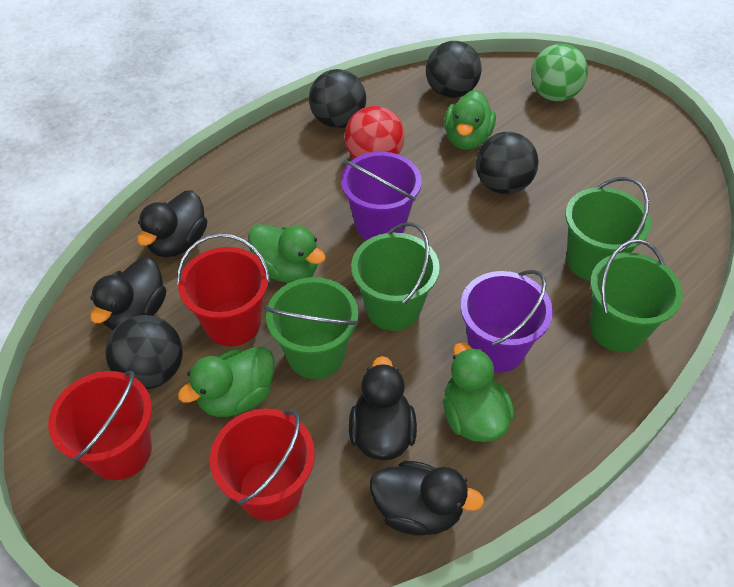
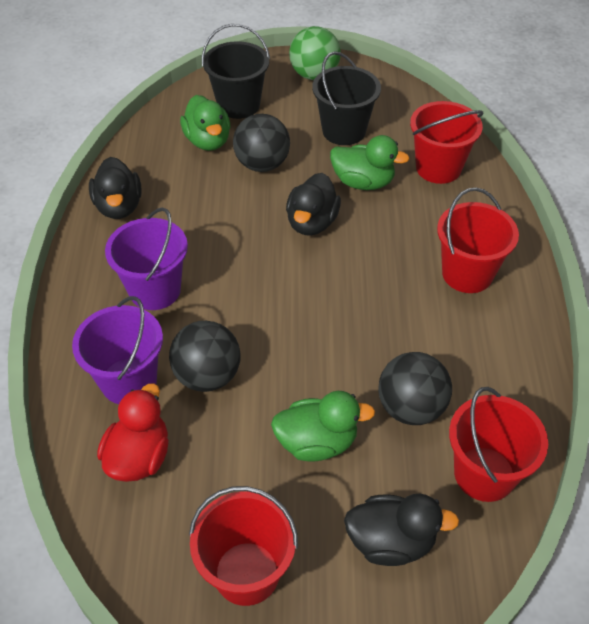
black ball: [105,315,182,389] [309,69,366,128] [426,41,481,98] [476,132,538,194] = 4 -> [169,321,240,392] [233,114,290,172] [378,352,452,425] = 3
black bucket: none = 0 -> [202,24,270,119] [312,51,381,145] = 2
black duck: [90,257,166,330] [137,190,207,257] [349,356,417,461] [370,461,484,536] = 4 -> [89,157,142,219] [286,173,341,236] [344,494,459,566] = 3
green bucket: [264,277,359,379] [351,222,440,331] [565,177,651,281] [590,239,683,352] = 4 -> none = 0
green duck: [178,347,275,417] [248,224,326,283] [443,342,515,442] [444,90,496,150] = 4 -> [180,95,230,151] [271,391,375,462] [330,135,409,190] = 3
red ball: [345,106,404,159] = 1 -> none = 0
red bucket: [48,371,152,480] [177,233,270,346] [210,409,315,521] = 3 -> [189,486,298,606] [410,101,483,184] [437,187,519,293] [449,387,548,502] = 4
red duck: none = 0 -> [97,384,169,482] = 1

